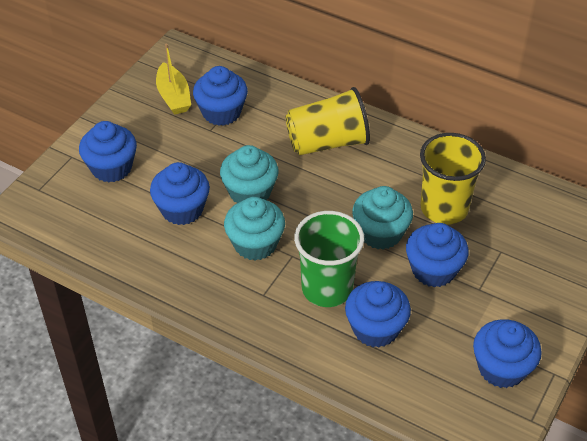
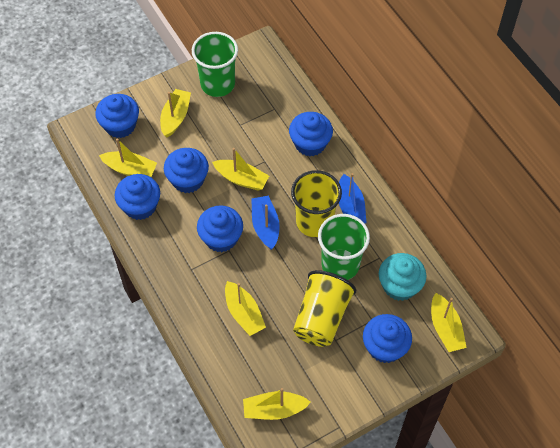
blue boat: none = 0 -> [252,196,280,250] [339,173,367,223] = 2
green cup: [294,211,364,307] = 1 -> [192,32,238,97] [318,214,370,280] = 2
turquoise cupcake: [220,145,279,203] [224,197,285,261] [352,186,413,250] = 3 -> [379,253,427,301] = 1
yellow boat: [156,44,191,115] = 1 -> [99,138,157,177] [160,89,191,138] [212,148,269,191] [225,281,266,336] [243,388,311,420] [431,293,467,352] = 6

